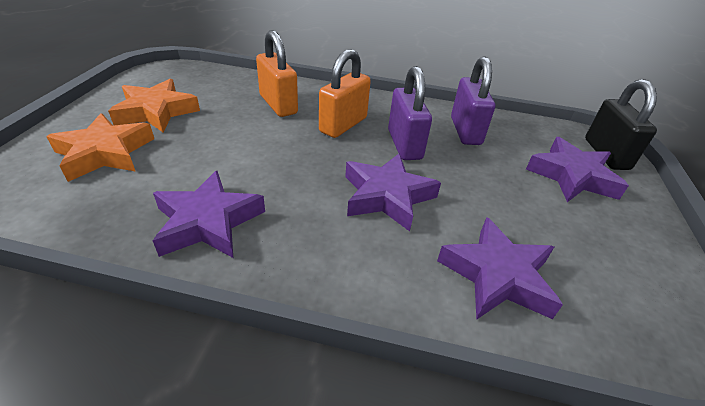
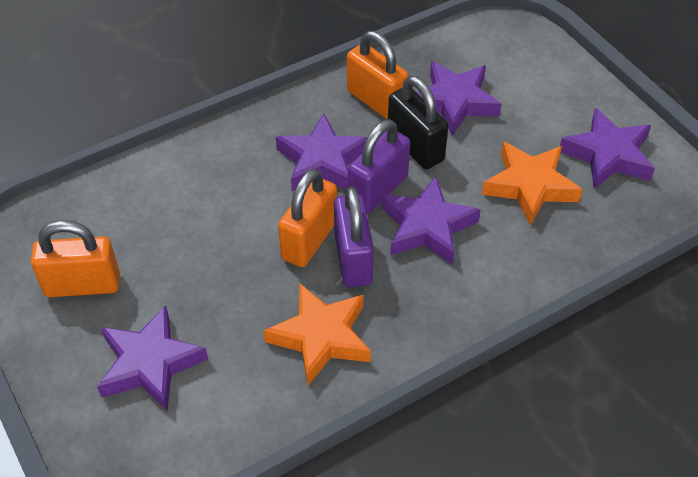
orange padlock: [256,30,298,117] [319,49,371,138] = 2 -> [31,220,120,297] [278,169,337,267] [347,31,409,120] = 3
purple star: [153,171,265,258] [345,153,441,231] [437,217,563,320] [526,137,629,202] = 4 -> [97,306,208,411] [276,113,367,191] [381,176,481,265] [416,61,501,136] [560,108,655,189] = 5

